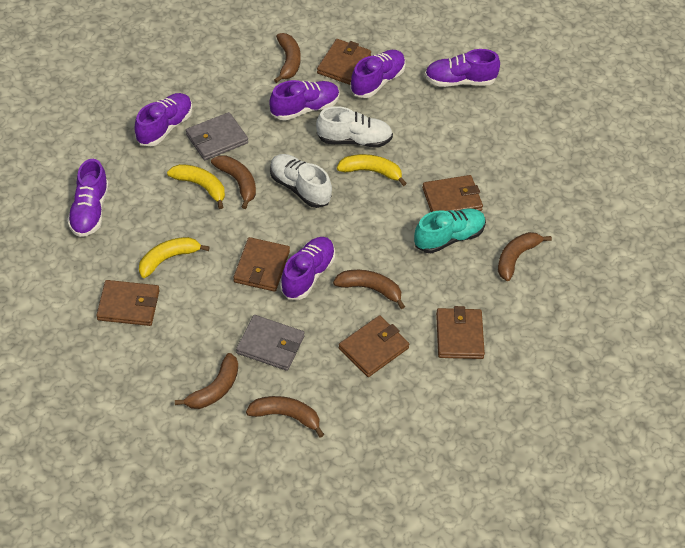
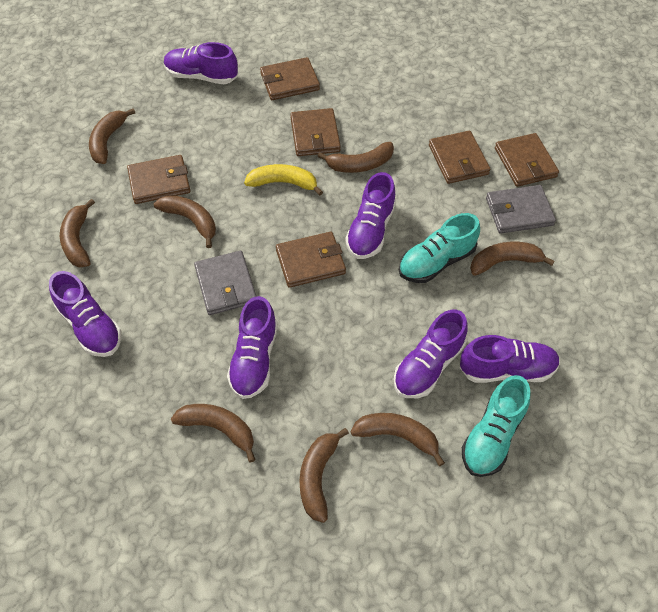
brown banana: [175,353,238,409] [211,155,256,209] [246,396,324,438] [274,33,301,83] [333,270,405,309] [498,232,552,281] = 6 -> [60,199,95,268] [89,108,135,164] [154,195,216,248] [171,404,256,463] [299,428,349,523] [317,142,394,173] [351,413,445,466] [470,242,555,276] = 8
turquoise shoe: [414,208,486,253] = 1 -> [399,213,480,283] [462,375,530,477] = 2
white shoe: [270,154,332,208] [316,106,393,148] = 2 -> none = 0
yellow banana: [139,237,210,278] [167,164,225,209] [337,154,407,186] = 3 -> [244,164,323,196] = 1

